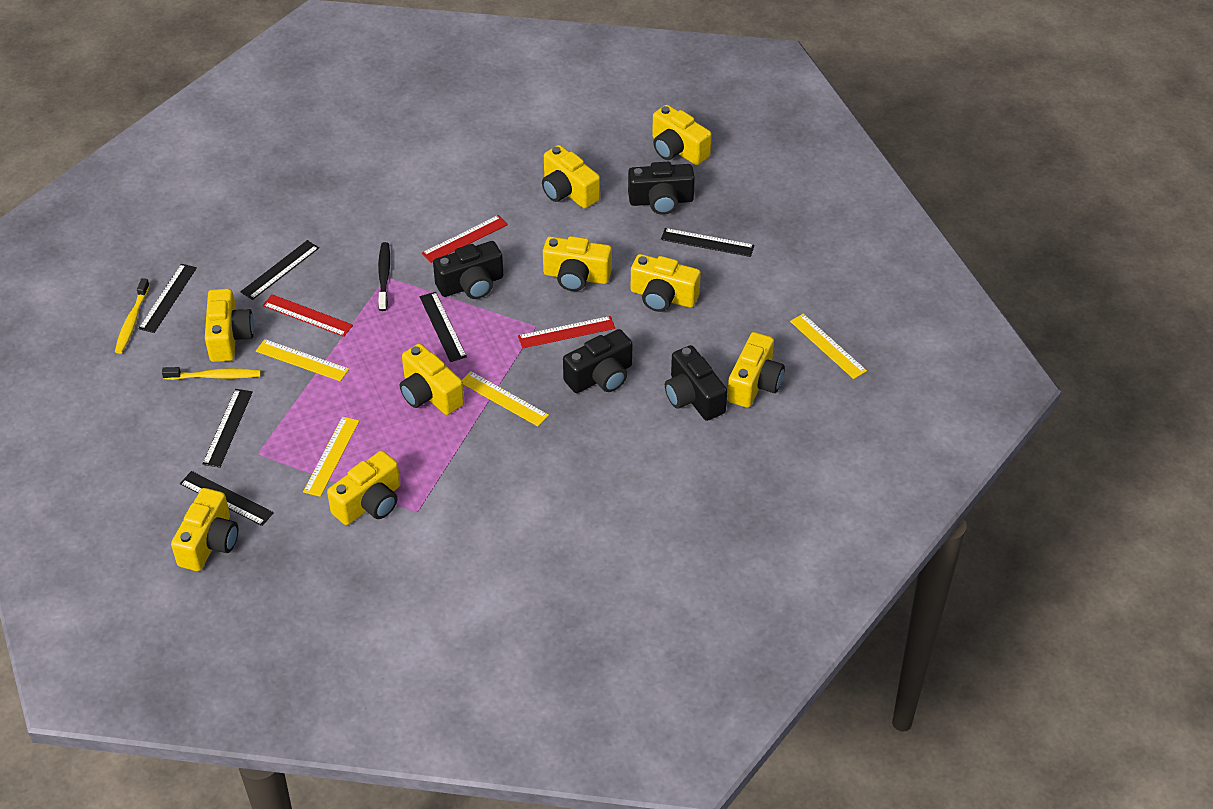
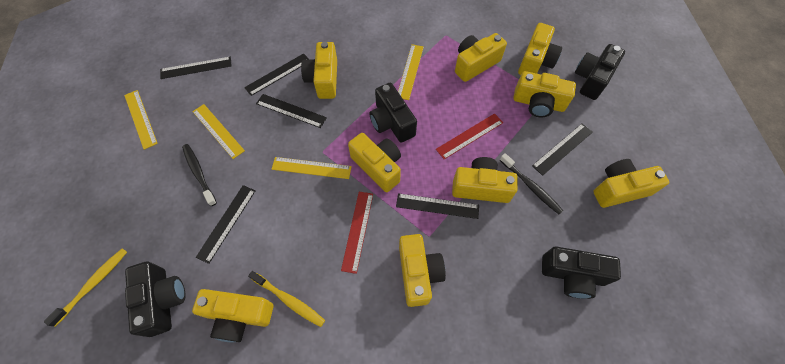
black toothbrush: [378,242,390,311] = 1 -> [182,144,217,206] [500,153,563,214] = 2
red ruler: [263,294,353,337] [422,215,508,263] [518,316,615,349] = 3 -> [341,192,373,274] [436,113,503,159] = 2

